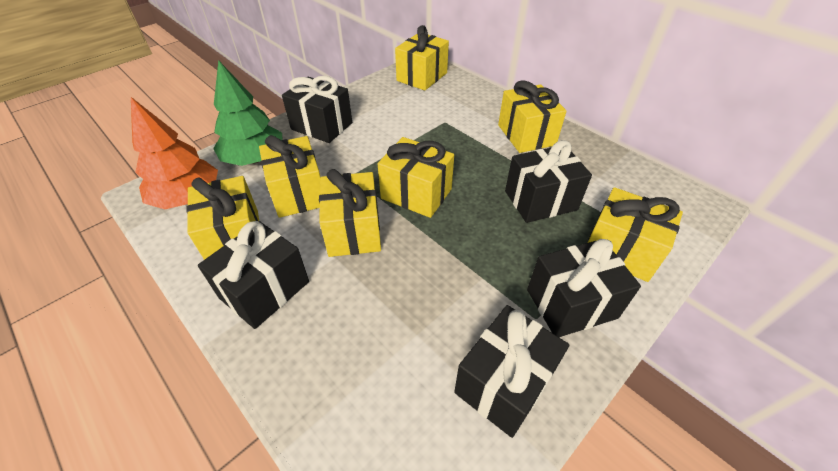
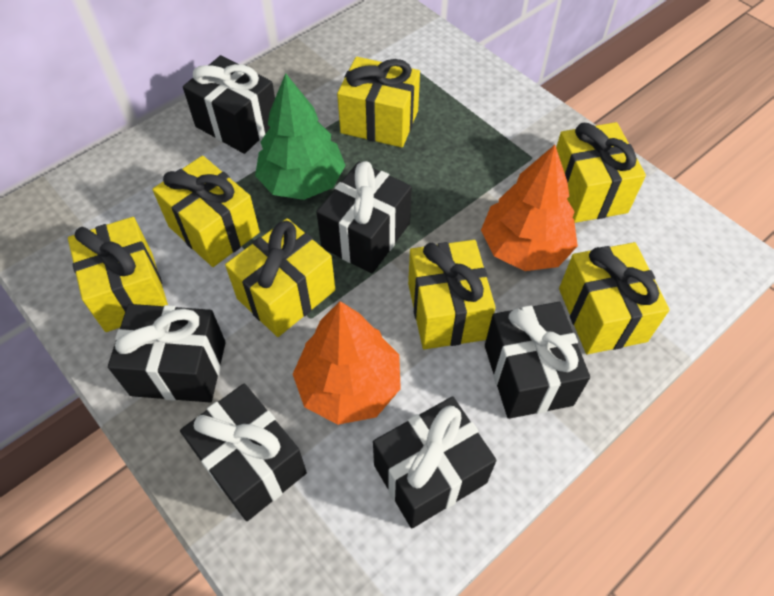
black gift: [198,221,309,329] [282,76,352,143] [454,305,569,438] [505,140,592,223] [527,239,641,337] = 5 -> [108,304,226,402] [180,384,307,521] [183,55,275,154] [317,161,412,274] [373,396,497,528] [485,302,590,419] = 6
orange tree: [131,97,218,209] = 1 -> [293,301,401,425] [481,145,578,271] = 2

